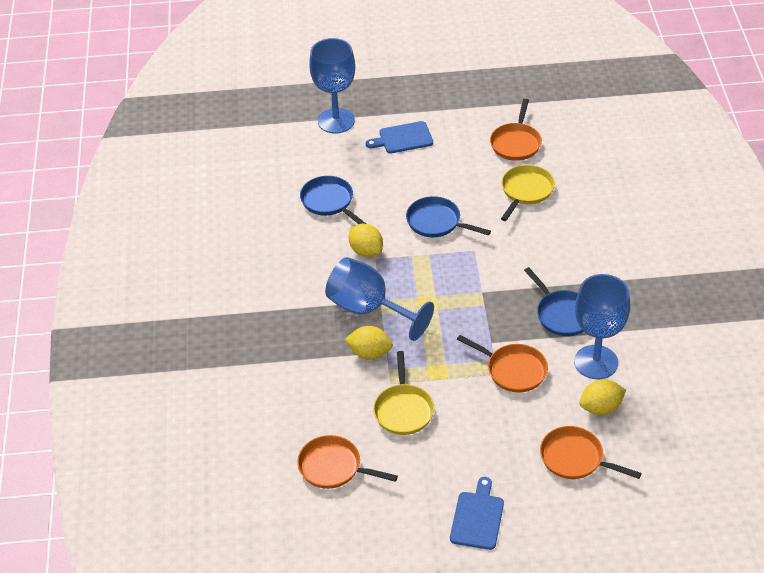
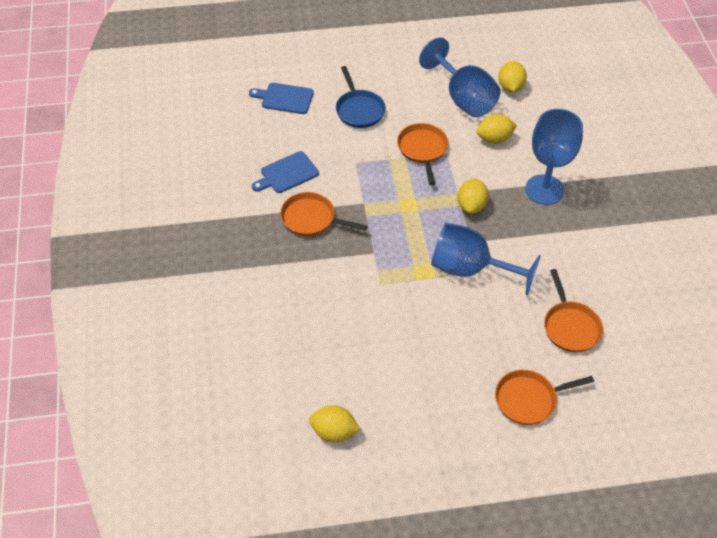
blue pan: [300,176,366,224] [406,196,491,237] [524,267,584,336] = 3 -> [336,66,386,128] = 1
yellow lemon: [345,326,393,360] [349,223,383,257] [579,379,626,415] = 3 -> [309,405,360,442] [457,179,489,214] [476,114,517,144] [498,61,527,92] = 4
yellow pan: [373,351,434,435] [501,165,555,221] = 2 -> none = 0

